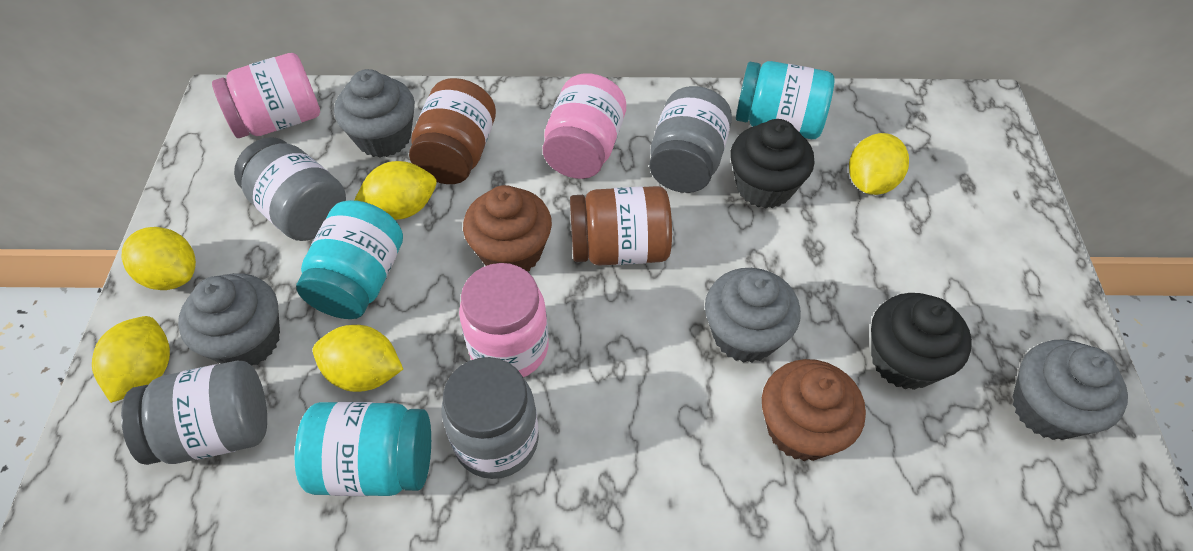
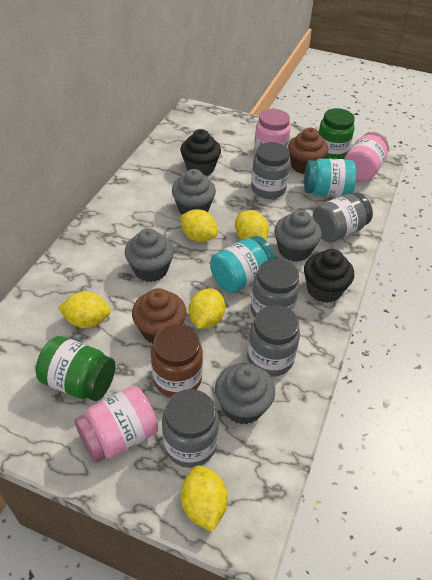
brown jar: [409,78,496,184] [570,186,672,266] = 2 -> [151,325,203,397] = 1
green jar: none = 0 -> [36,336,115,401] [318,108,355,159] = 2
grey jar: [121,361,267,465] [234,137,346,241] [441,357,539,479] [649,86,732,193] = 4 -> [162,389,219,468] [247,305,300,377] [251,142,290,199] [251,259,300,317] [312,193,373,242] = 5
turquoise jar: [295,402,431,496] [296,200,403,319] [736,61,834,139] = 3 -> [210,236,275,293] [304,158,356,197] = 2

